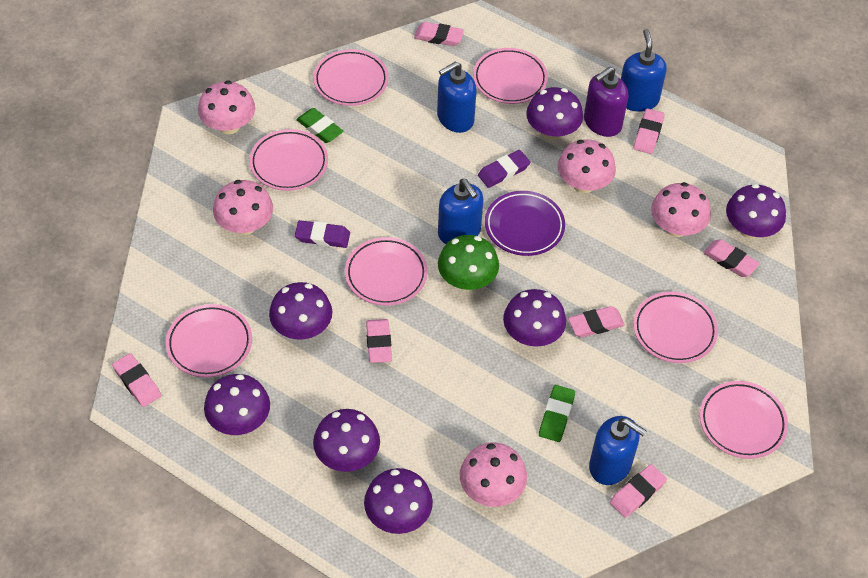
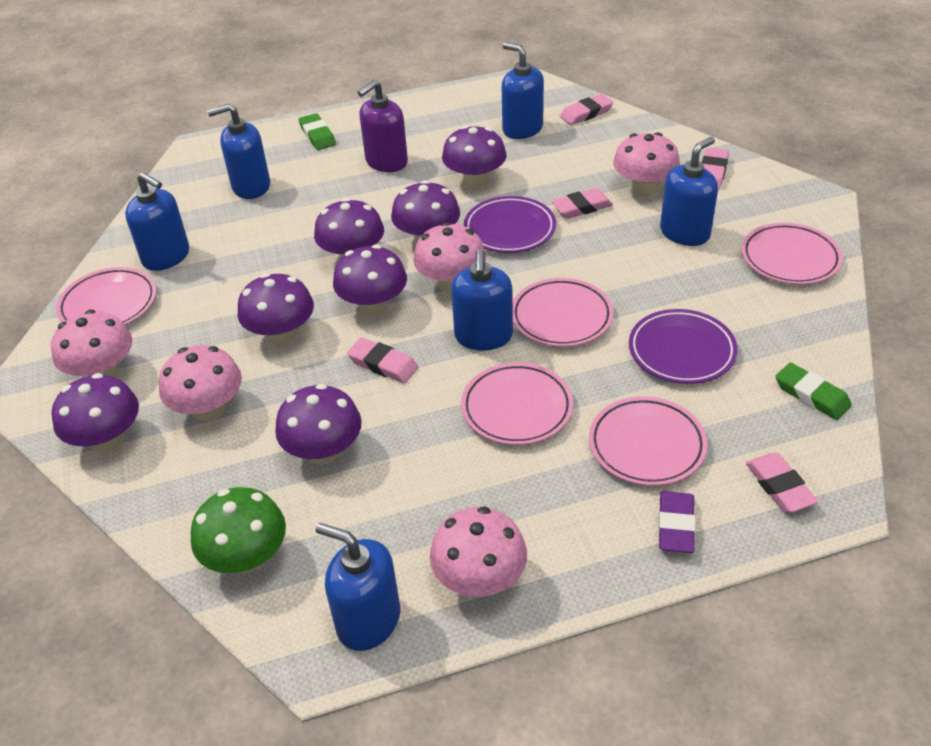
blue soap dispenser: [437,61,477,133] [438,179,483,244] [589,416,647,485] [621,29,667,112] = 4 -> [125,172,189,271] [207,104,270,199] [316,523,400,651] [451,250,513,351] [502,43,544,139] [660,137,718,246] = 6
pink eraser: [112,353,161,407] [366,319,392,363] [414,22,464,46] [568,306,625,337] [610,464,667,518] [633,109,665,154] [703,239,760,277] = 7 -> [347,337,419,383] [551,188,613,218] [560,94,614,125] [702,148,729,189] [746,453,818,513] = 5
pink plate: [166,304,252,378] [249,129,328,191] [313,49,388,106] [345,237,428,306] [473,48,548,104] [633,292,718,363] [700,381,788,459] = 7 -> [56,267,156,325] [461,362,573,445] [513,278,613,347] [589,396,707,486] [741,223,843,285] = 5
purple eraser: [295,220,350,248] [478,150,530,188] = 2 -> [659,491,696,553] = 1
purple plate: [485,191,565,256] = 1 -> [464,196,556,253] [629,309,738,384] = 2

